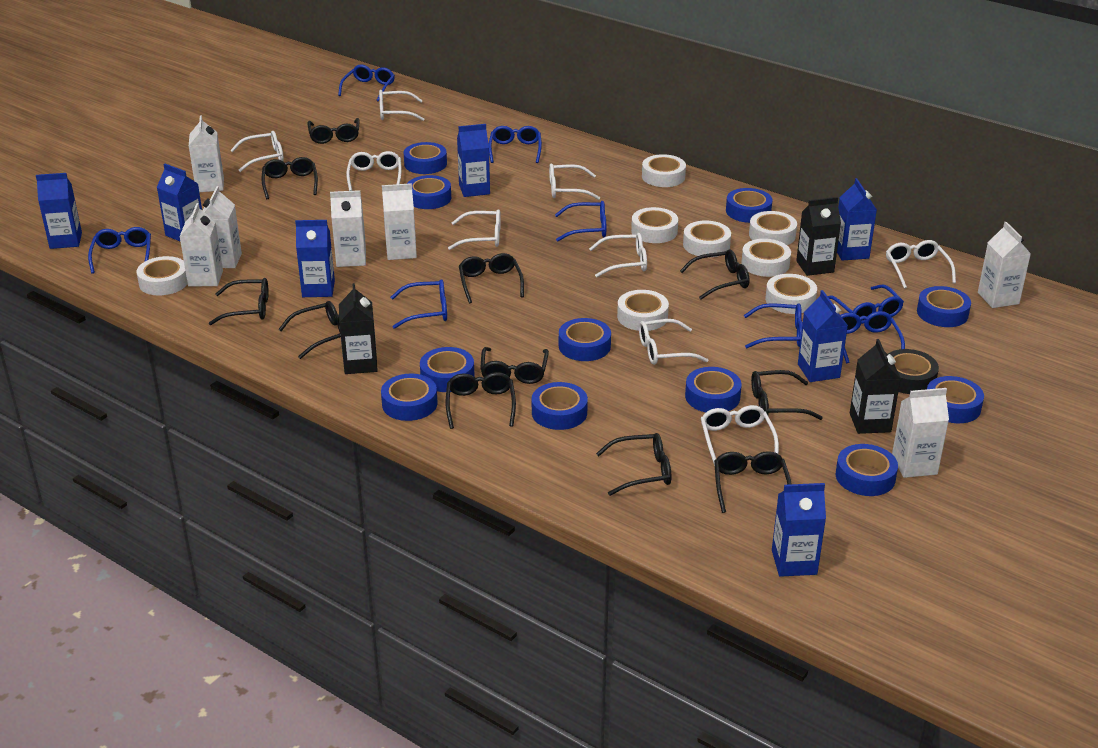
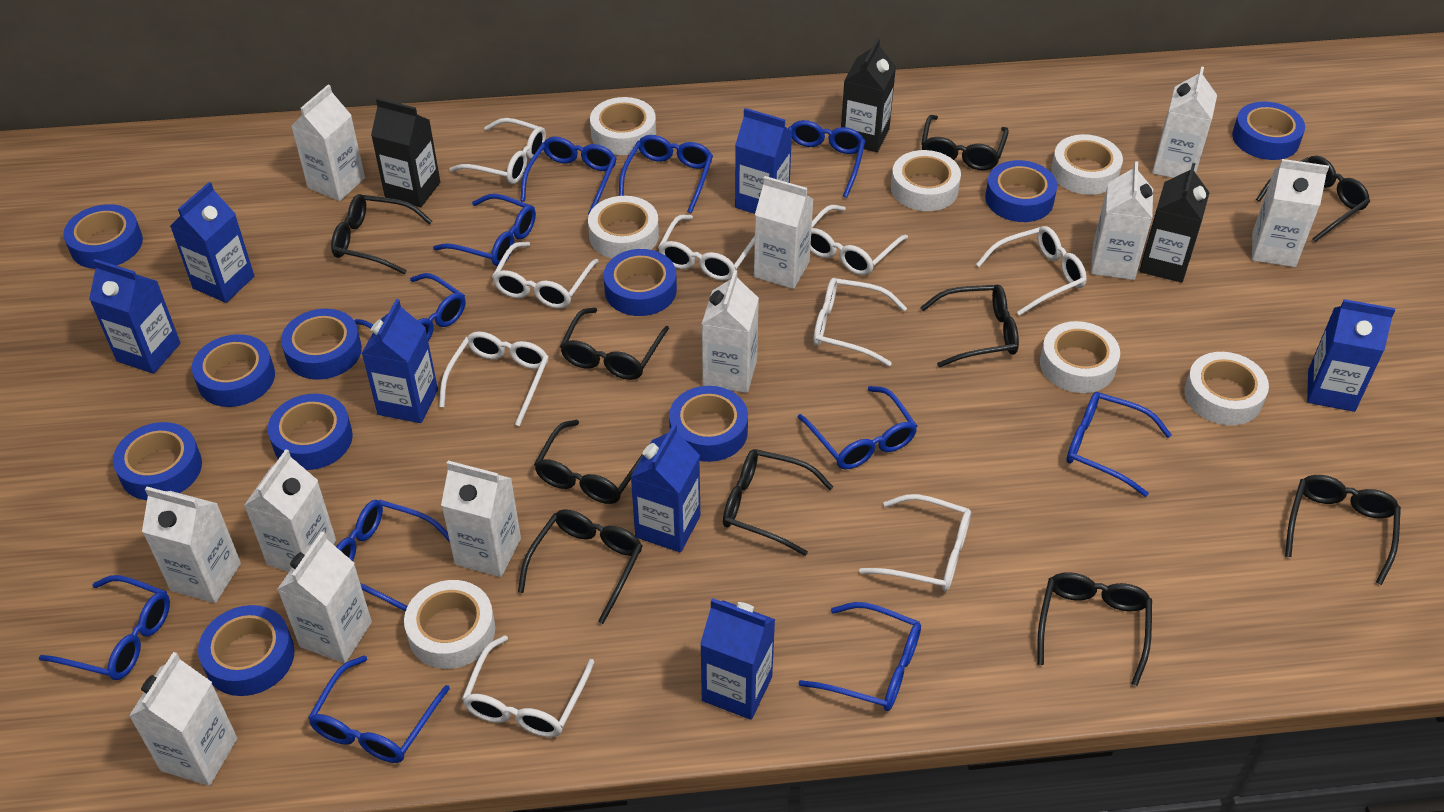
black glasses: [209,278,269,325] [261,157,318,199] [278,301,341,359] [308,118,359,144] [446,372,516,429] [459,253,524,304] [480,347,549,384] [596,433,671,496] [680,249,750,300] [714,451,792,513] [751,370,823,420] = 11 -> [331,194,433,274] [518,509,643,624] [534,420,643,504] [560,307,669,380] [723,449,833,556] [920,285,1019,367] [921,115,1009,171] [1037,572,1152,686] [1256,155,1370,242] [1285,475,1401,585] = 10
black tape: [888,349,939,394] = 1 -> none = 0
blue glasses: [88,227,151,274] [338,65,395,102] [390,279,447,329] [489,126,542,163] [555,201,606,242] [744,303,803,348] [828,284,904,324] [841,311,905,363] = 8 -> [39,575,170,680] [308,656,450,763] [336,500,450,611] [354,273,466,341] [433,194,536,266] [520,137,617,214] [619,135,713,213] [788,120,865,198] [797,386,917,469] [798,602,921,711] [1066,392,1172,497] = 11
blue tape: [381,374,437,421] [404,142,447,174] [407,175,451,209] [420,347,474,392] [532,382,588,430] [559,318,611,361] [685,367,742,412] [726,188,773,223] [836,444,898,496] [917,286,971,327] [927,376,984,423] = 11 -> [63,204,143,269] [113,422,202,500] [192,334,275,407] [198,605,295,696] [268,394,353,470] [281,309,362,380] [603,249,677,316] [669,386,748,462] [985,160,1057,222] [1232,102,1305,160] = 10
white carton: [179,203,223,286] [189,115,224,192] [202,186,242,268] [330,190,366,267] [382,183,417,260] [892,388,949,478] [978,222,1031,308] = 7 -> [129,652,237,786] [142,487,241,603] [244,449,336,572] [277,531,372,663] [291,85,365,201] [441,461,521,577] [702,270,759,393] [754,176,814,289] [1091,161,1153,280] [1152,66,1217,178] [1252,159,1329,267] = 11
white tape: [137,256,188,295] [617,290,669,331] [631,207,678,243] [642,154,686,187] [683,221,731,257] [741,239,791,277] [749,211,797,245] [765,274,817,314] = 8 -> [404,580,495,669] [588,196,659,258] [590,97,656,155] [891,150,961,211] [1040,321,1120,393] [1051,134,1123,195] [1184,352,1269,425] = 7

